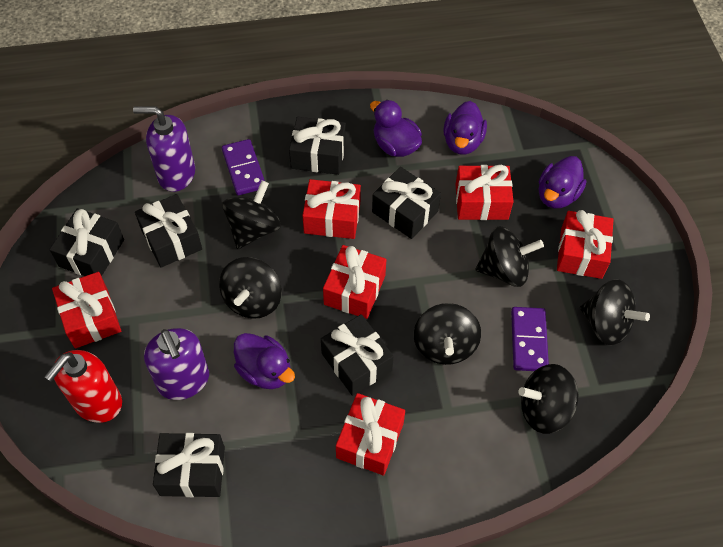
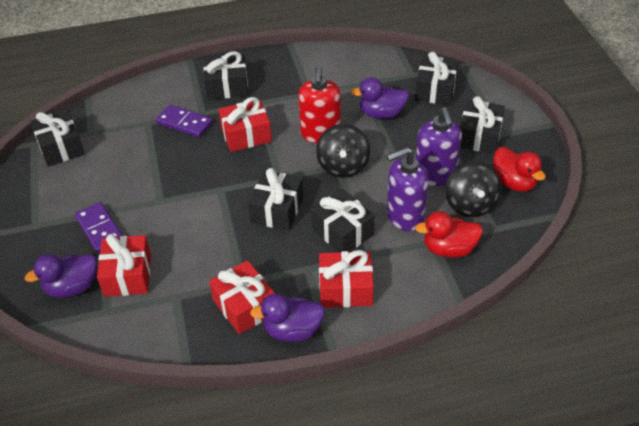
black spinning top: [219,257,282,319] [222,180,281,249] [414,303,481,365] [476,227,544,287] [518,364,578,434] [580,279,650,345] = 6 -> [316,124,370,178] [445,161,501,217] = 2
purple duck: [234,333,295,389] [370,100,422,157] [443,101,487,154] [539,156,586,208] = 4 -> [25,254,97,298] [250,293,325,342] [351,77,409,119] = 3
red duck: none = 0 -> [415,211,483,257] [493,147,546,192] = 2
red gift: [52,272,121,348] [302,179,361,239] [323,245,386,319] [336,393,405,475] [455,165,514,220] [557,210,614,279] = 6 -> [97,234,151,297] [209,260,275,334] [218,97,272,152] [319,250,374,308] = 4

